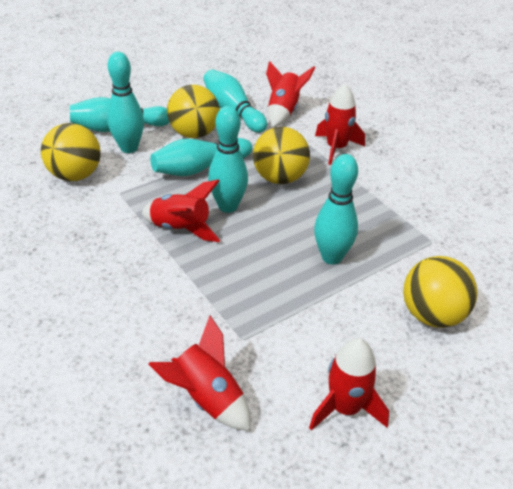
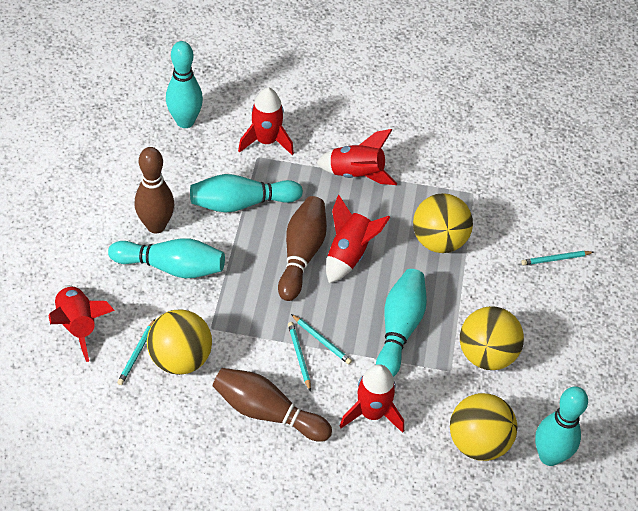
brown bowling pin: none = 0 -> [135,147,174,234] [213,368,332,442] [278,196,327,301] = 3
turquoise bowling pin: [70,97,170,132] [107,52,144,153] [150,138,252,176] [203,69,267,133] [208,106,248,213] [314,154,358,265] = 6 -> [108,238,225,278] [166,41,203,128] [190,174,303,212] [376,269,427,377] [535,386,588,466] = 5
turquoise pencil: none = 0 -> [117,319,155,385] [288,322,311,392] [291,314,352,364] [521,251,593,265] = 4

